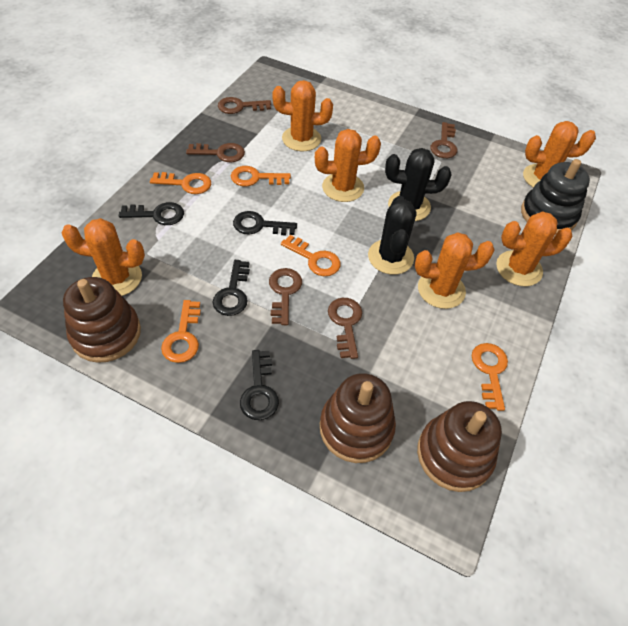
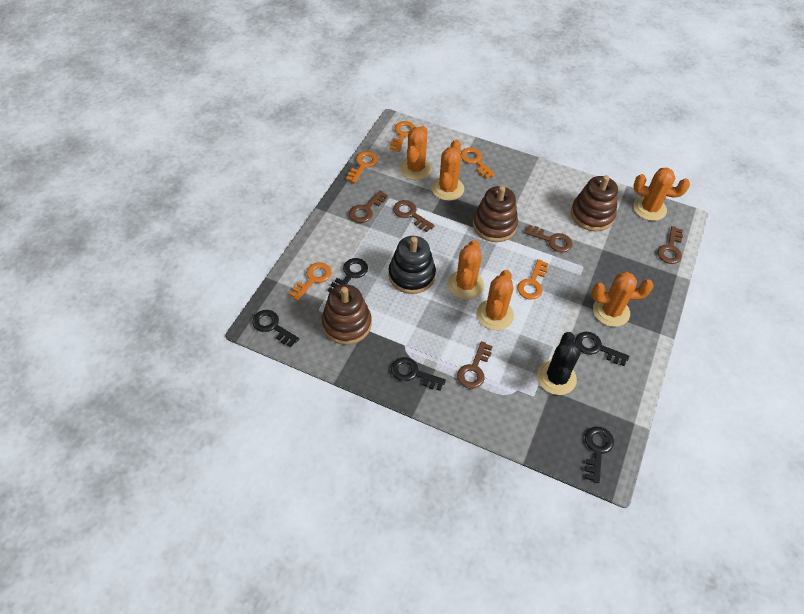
black cactus: [368,196,416,275] [385,148,451,221] = 2 -> [537,332,581,395] = 1
black key: [119,202,184,225] [212,260,250,316] [233,211,297,236] [240,350,279,420] = 4 -> [252,310,299,347] [328,258,368,292] [391,357,446,391] [575,332,629,366] [584,427,614,483] = 5

